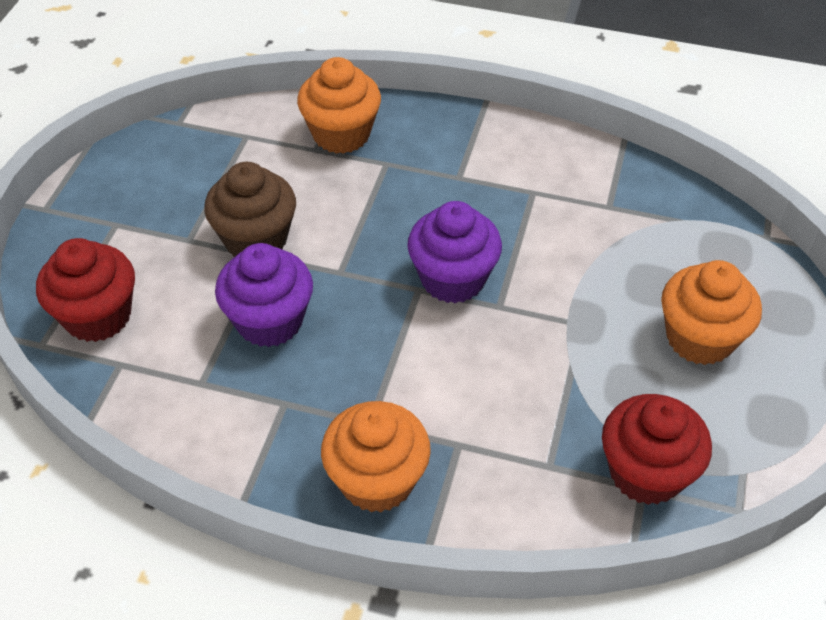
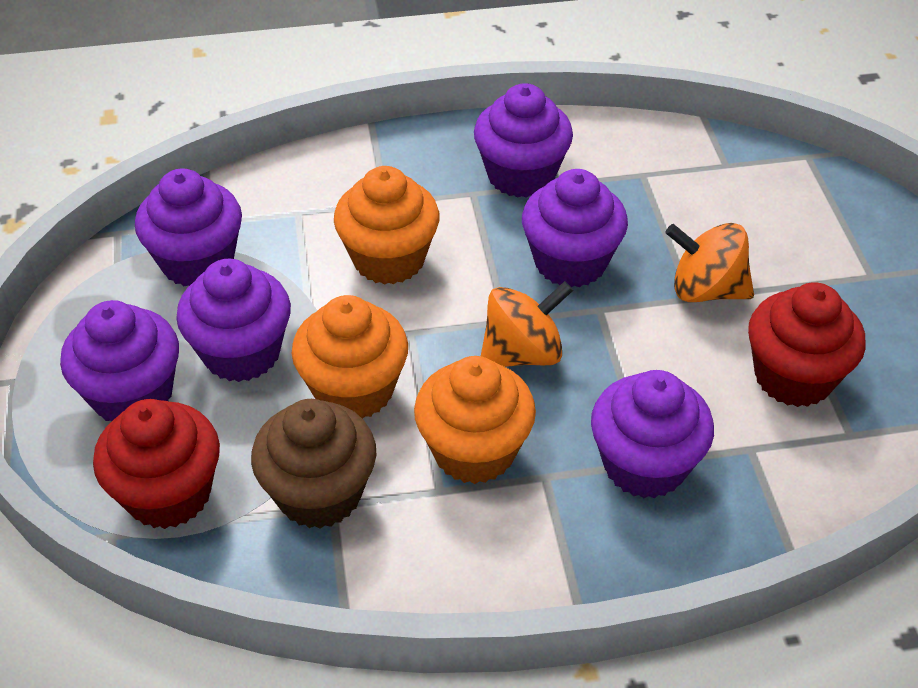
orange spinning top: none = 0 -> [481,281,573,367] [665,223,754,302] = 2
purple cupcake: [215,243,313,347] [407,201,502,304] = 2 -> [60,300,179,421] [135,168,242,287] [176,259,291,382] [474,83,573,198] [522,169,628,287] [591,370,714,498] = 6

